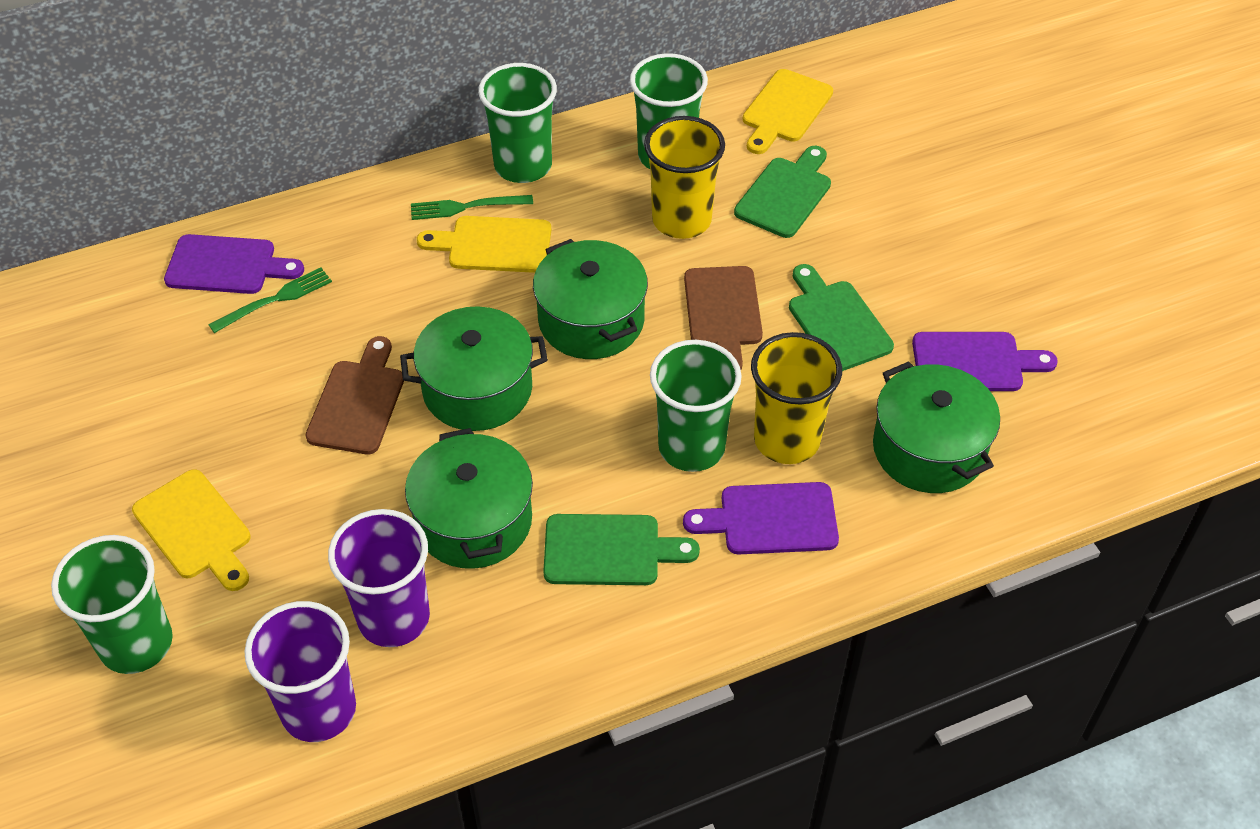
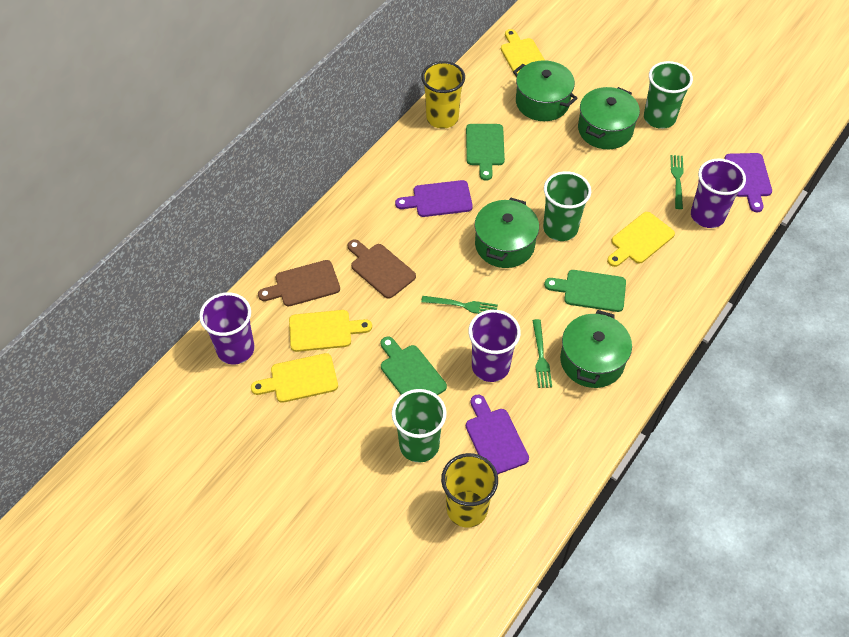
green cup: [51,535,173,674] [478,63,557,183] [630,53,708,169] [650,340,742,472] = 4 -> [392,389,447,462] [543,171,591,241] [644,61,693,129] = 3
green fork: [208,267,332,333] [411,195,533,220] = 2 -> [421,296,498,314] [532,319,552,388] [670,155,684,209] = 3
purple cup: [244,601,356,742] [328,509,430,647] = 2 -> [199,292,255,364] [468,310,521,382] [691,158,746,228] = 3
yellow cutting board: [132,469,251,591] [417,216,551,273] [743,69,833,154] = 3 -> [251,353,338,403] [289,310,372,352] [501,29,545,78] [607,212,675,267] = 4

